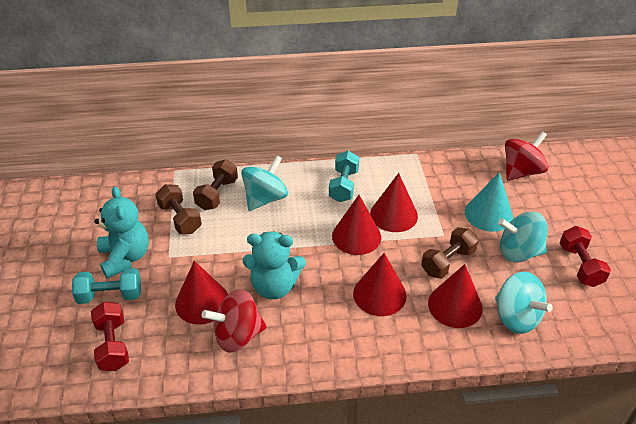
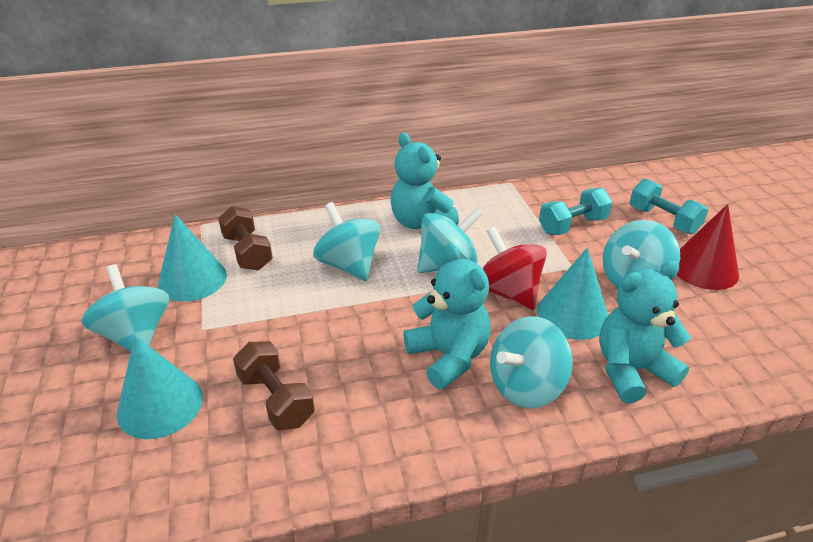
brown dumbbell: [155,184,202,234] [193,160,238,210] [421,227,478,279] = 3 -> [218,206,273,271] [233,341,315,430] = 2
red cone: [175,261,228,325] [332,195,381,255] [353,253,407,316] [370,173,418,232] [428,264,483,328] = 5 -> [677,204,739,290] = 1
red dumbbell: [91,302,129,371] [560,226,611,287] = 2 -> none = 0
red spinning top: [202,289,267,353] [505,131,548,181] = 2 -> [482,227,547,310] = 1
turquoise cone: [465,172,513,232] = 1 -> [117,336,203,439] [158,214,227,302] [537,248,608,340] = 3
turquoise spinning top: [241,155,288,211] [495,272,553,334] [498,211,548,262] = 3 -> [82,264,169,352] [313,202,380,281] [417,208,483,273] [490,316,573,409] [603,220,680,288] = 5
turquoise teddy bear: [94,187,149,279] [243,231,306,299] = 2 -> [390,132,459,229] [403,244,491,389] [599,260,691,403] = 3

